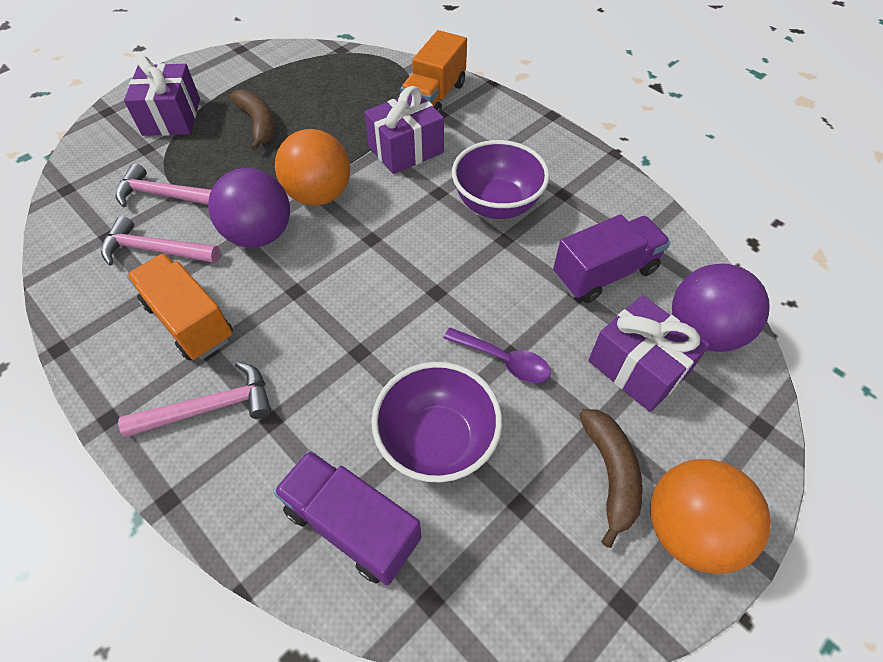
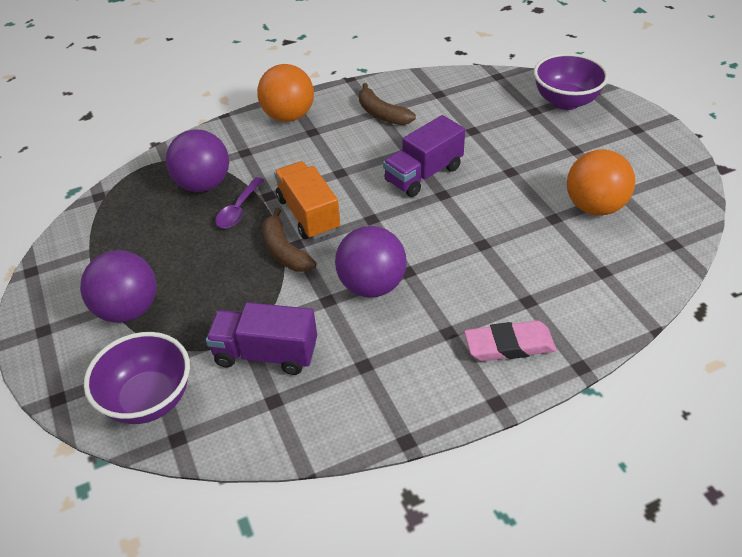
orange truck: [127,253,233,360] [400,30,467,114] = 2 -> [274,161,340,240] = 1
pink eraser: none = 0 -> [464,321,556,361] = 1
pink hammer: [101,216,220,266] [116,163,211,207] [118,361,271,437] = 3 -> none = 0
purple ball: [208,168,290,248] [672,264,770,352] = 2 -> [80,250,157,323] [166,129,229,192] [335,226,407,297] = 3
purple gift: [124,55,200,136] [364,86,444,174] [588,295,710,412] = 3 -> none = 0

